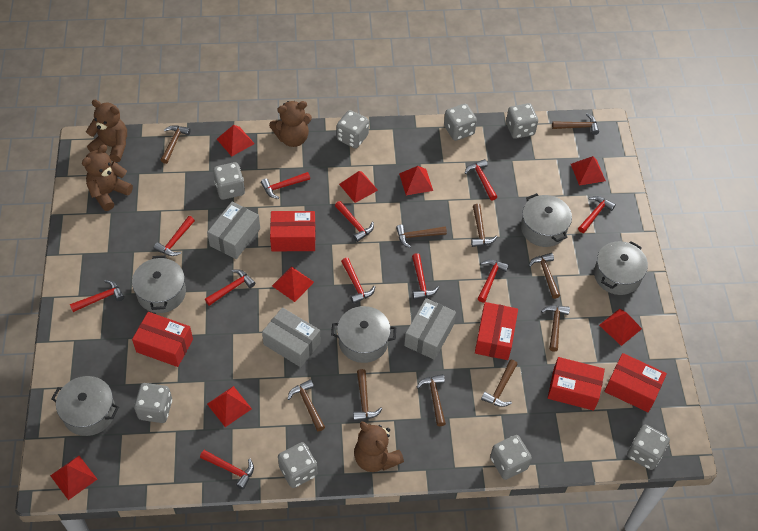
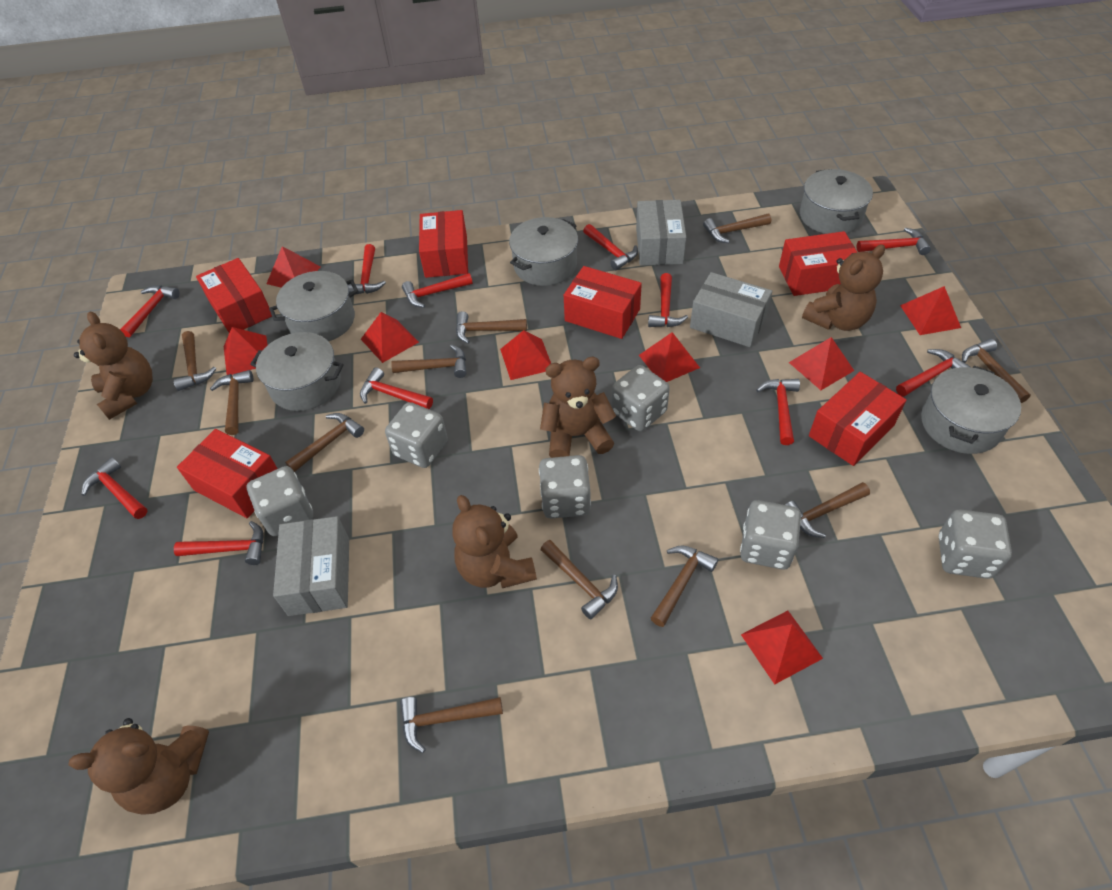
brown hammer: [161,125,191,164] [287,379,325,431] [353,369,382,421] [396,225,447,248] [416,374,446,426] [471,204,497,247] [481,360,517,407] [529,253,560,299] [541,305,570,352] [552,114,599,135] = 10 -> [174,331,216,391] [210,370,253,435] [285,413,364,472] [391,345,467,378] [400,697,503,753] [456,311,527,343] [540,540,618,619] [651,545,718,627] [703,214,771,243] [785,482,870,538] [962,339,1031,403] = 11
brown teddy bear: [82,145,133,211] [86,100,127,162] [269,101,312,147] [354,421,404,472] = 4 -> [69,718,209,815] [74,312,153,420] [452,495,537,588] [540,357,616,458] [802,244,885,331] = 5
grey dice: [134,383,172,423] [213,162,245,200] [278,442,317,488] [337,110,369,148] [444,104,477,141] [490,435,532,480] [506,103,538,139] [627,425,670,470] = 8 -> [247,466,313,536] [385,402,448,468] [539,455,591,519] [611,365,670,431] [740,500,801,570] [939,509,1012,579] = 6
red box: [132,312,193,367] [270,211,316,251] [475,302,518,360] [548,357,605,411] [604,353,667,412] = 5 -> [177,429,278,518] [196,258,272,333] [419,210,468,278] [564,266,642,339] [779,231,857,296] [809,372,907,466] = 6

